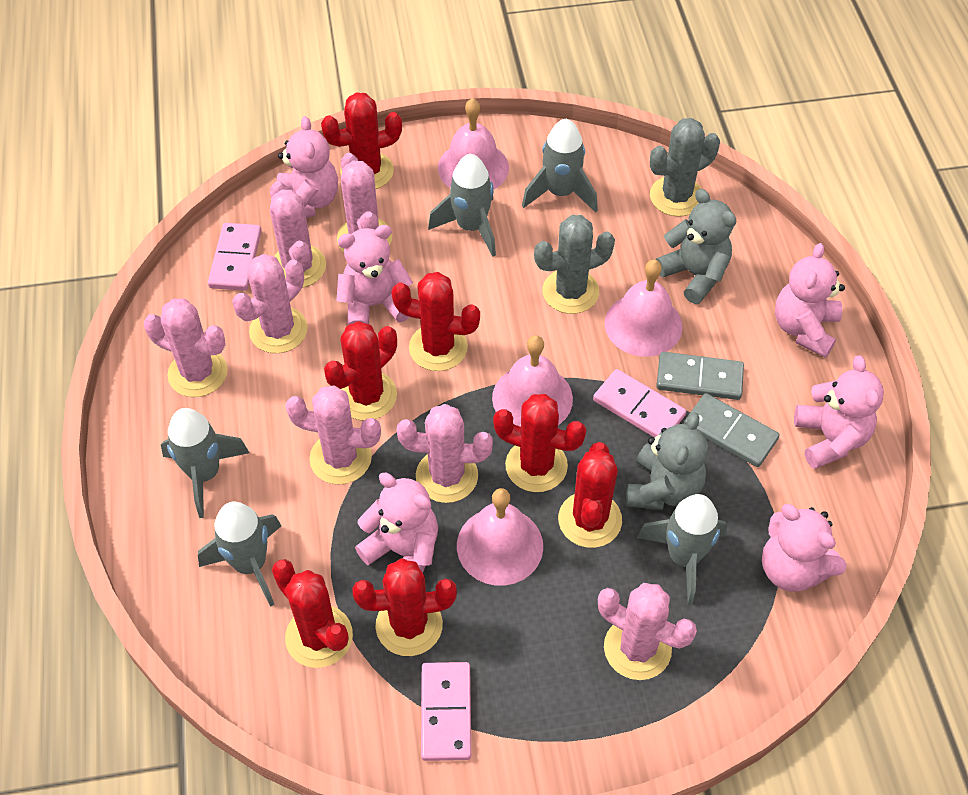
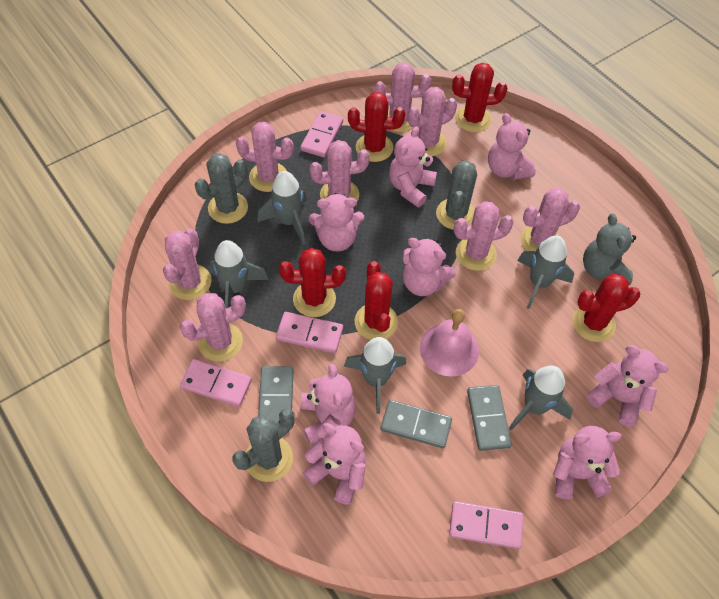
grey cactus: [534,215,615,314] [650,118,720,217] = 2 -> [195,153,248,224] [233,408,295,482] [436,160,477,230] = 3
grey domino: [656,352,744,400] [684,393,780,467] = 2 -> [258,366,294,424] [381,400,452,448] [467,385,512,451] = 3
grey teddy bear: [626,412,708,510] [656,189,736,304] = 2 -> [583,213,636,285] = 1
pink bell: [438,98,509,189] [457,488,543,586] [492,335,573,427] [605,260,683,357] = 4 -> [420,309,479,377] = 1
pink cactus: [144,298,228,397] [232,254,308,353] [270,181,326,288] [285,386,381,484] [337,153,392,252] [397,404,493,503] [598,583,697,680] = 7 -> [163,228,212,300] [180,293,246,361] [236,122,294,192] [309,140,370,201] [374,62,431,132] [408,87,457,157] [454,201,514,271] [520,188,580,251] = 8
pink domino: [208,223,262,291] [421,662,471,761] [593,369,686,438] = 3 -> [180,359,252,407] [276,312,343,353] [300,111,343,157] [449,501,523,549] = 4
pink teddy bear: [277,116,338,218] [336,225,413,325] [355,473,438,573] [762,504,846,592] [775,243,845,358] [794,355,884,469] = 6 -> [301,364,356,445] [302,423,366,505] [309,193,364,252] [389,126,437,207] [403,238,456,296] [488,113,536,180] [553,426,622,499] [587,345,669,427] = 8
red cactus: [272,559,353,668] [321,92,402,189] [324,321,397,420] [352,558,457,656] [391,272,480,371] [493,394,586,492] [558,442,622,548] = 7 -> [279,248,346,317] [348,92,405,162] [355,261,398,340] [452,63,508,132] [572,274,640,342] = 5

